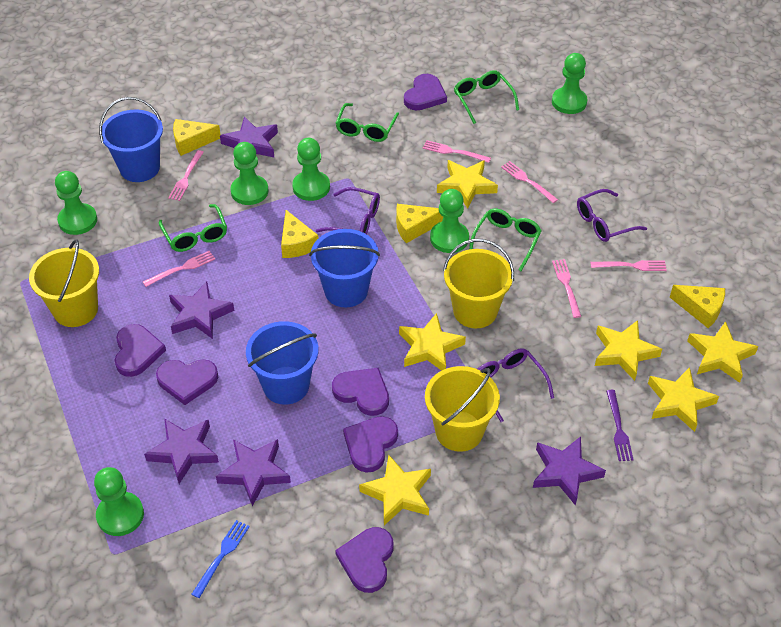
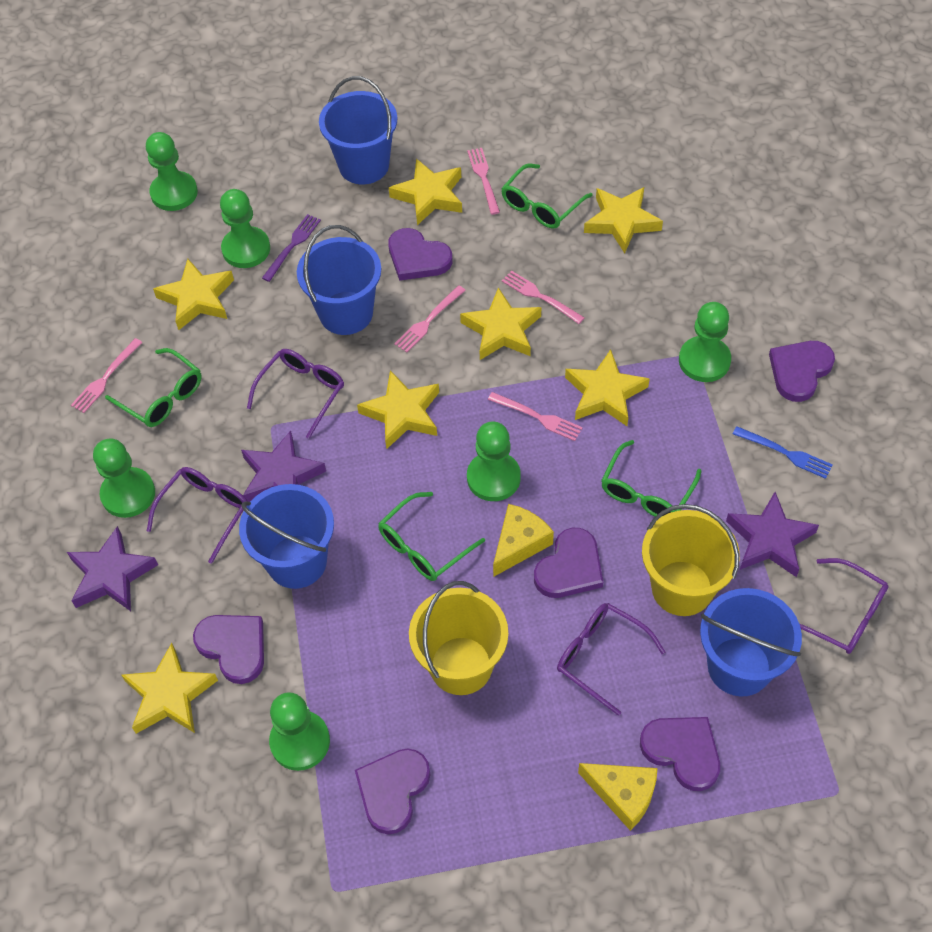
blue bucket: [99,97,163,182] [246,321,318,405] [309,229,380,307] = 3 -> [239,484,334,589] [297,225,381,335] [319,76,397,184] [700,588,802,696] = 4
pink fork: [143,251,215,287] [168,150,204,201] [423,140,491,163] [501,161,558,203] [552,259,581,318] [590,260,667,271] = 6 -> [71,338,143,413] [394,285,466,353] [467,148,500,215] [488,392,583,441] [502,271,585,324] = 5
purple glasses: [316,187,380,234] [478,348,554,422] [577,189,647,242] = 3 -> [147,467,248,564] [247,349,344,439] [557,603,665,716] [799,558,889,654] = 4
purple star: [144,419,219,484] [169,281,234,339] [216,439,291,506] [220,117,278,158] [533,436,606,506] = 5 -> [67,526,158,611] [241,431,326,502] [726,492,819,577] = 3
yellow bucket: [29,239,99,327] [425,366,500,452] [443,239,514,328] = 3 -> [409,581,508,695] [642,504,740,616] = 2
yellow cheese: [173,119,221,156] [281,210,318,258] [396,204,443,243] [670,285,725,328] = 4 -> [493,504,554,577] [578,763,658,831] = 2
yellow star: [359,455,431,525] [399,313,466,371] [437,160,498,209] [595,320,662,381] [648,367,719,432] [687,321,758,383] = 6 -> [121,643,218,734] [153,259,234,330] [357,370,439,449] [389,158,462,225] [460,288,541,360] [565,349,650,426] [584,187,663,253] = 7

